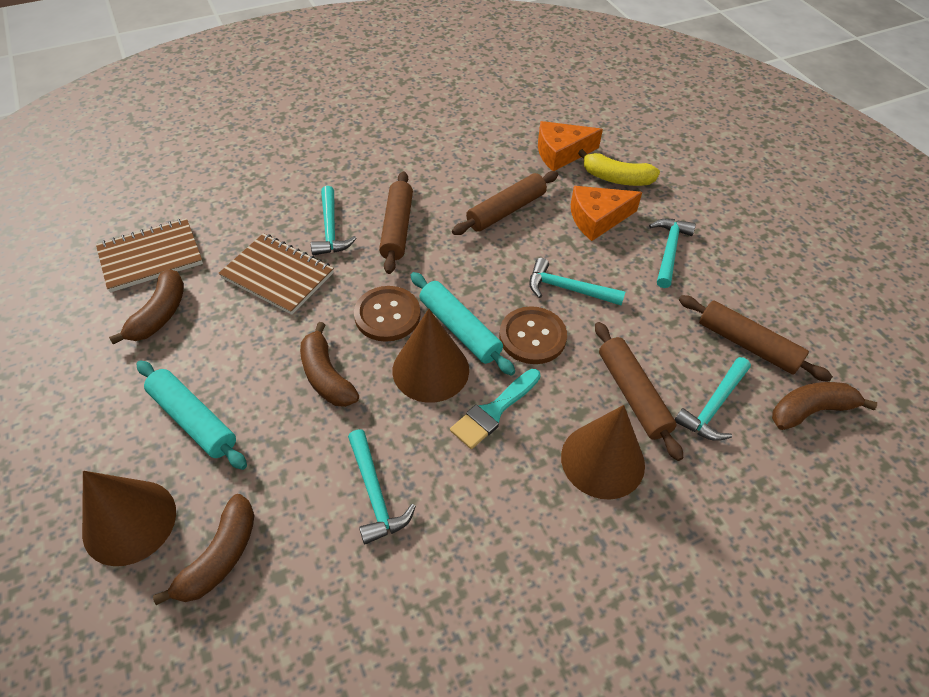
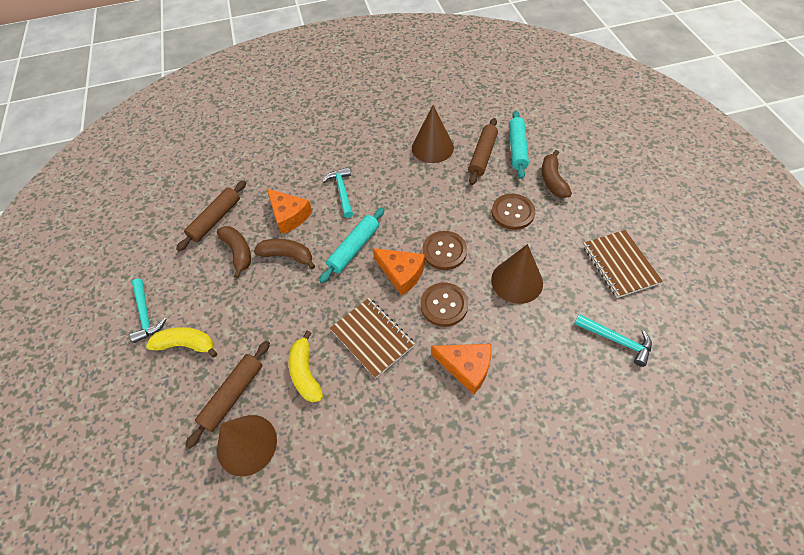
brown banana: [109,269,184,344] [153,494,255,605] [300,322,359,407] [772,382,877,430] = 4 -> [217,226,251,278] [254,239,315,269] [542,150,572,198] = 3
brown button: [354,286,421,342] [499,306,567,364] = 2 -> [420,282,468,327] [422,231,467,270] [492,194,535,230] = 3
brown rolling pin: [379,171,413,274] [452,171,558,235] [595,322,683,461] [679,295,833,382] = 4 -> [176,180,246,251] [185,341,270,449] [468,118,498,185] = 3
orange cheese: [538,121,603,171] [571,186,642,241] = 2 -> [267,188,312,234] [373,248,425,296] [431,344,492,395] = 3
turquoise brush: [450,369,541,449] = 1 -> none = 0
turquoise hammer: [311,186,357,256] [348,429,416,544] [529,258,625,305] [649,219,696,288] [675,357,751,441] = 5 -> [130,279,166,343] [322,167,353,218] [574,314,652,367] = 3
yellow banana: [578,149,660,186] = 1 -> [146,327,217,358] [288,331,323,403] = 2

